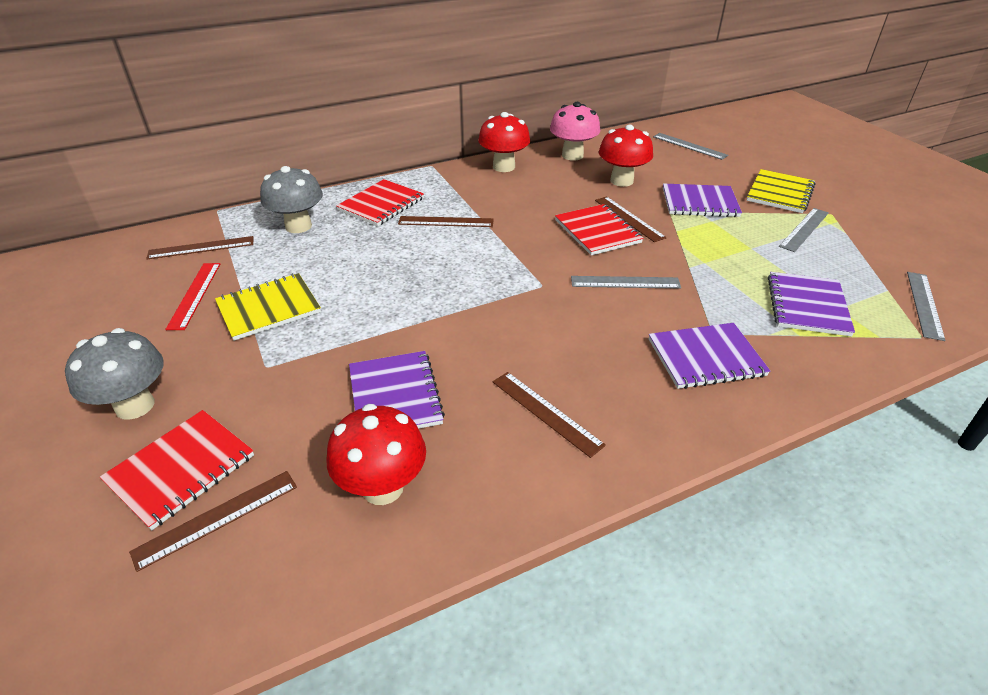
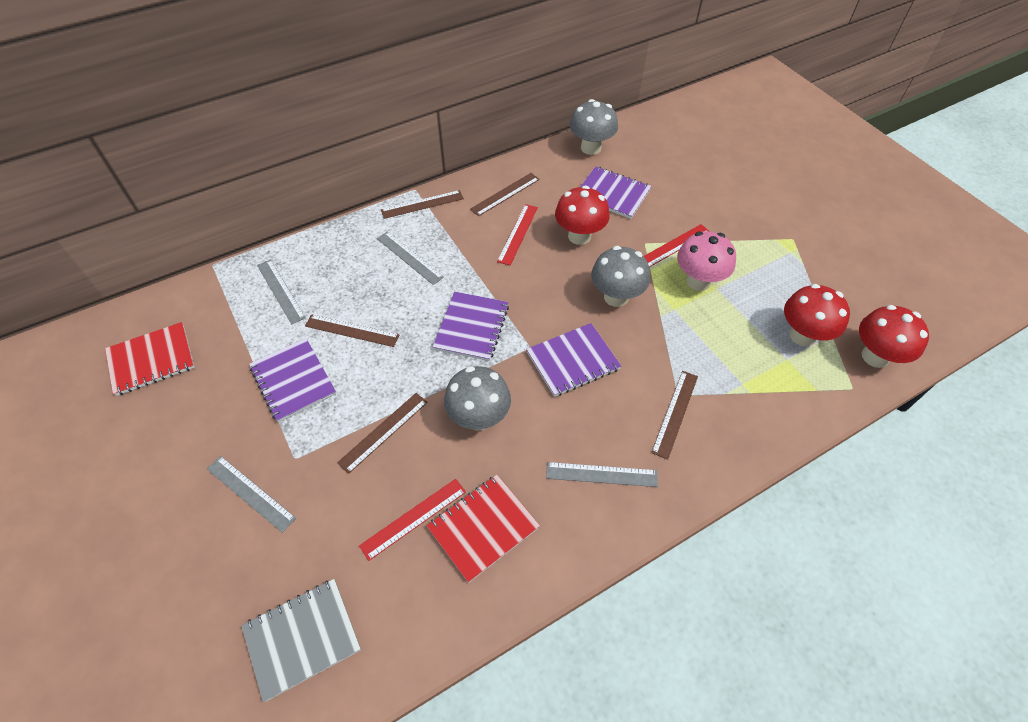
grey mushroom: [65,328,164,420] [260,166,323,233] = 2 -> [444,366,511,430] [570,99,618,155] [591,246,650,307] = 3
grey notebook: none = 0 -> [242,579,361,702] = 1
red notebook: [100,410,254,530] [336,179,424,226] [555,204,644,255] = 3 -> [105,322,195,396] [427,475,540,583] = 2
red ruler: [165,263,220,330] = 1 -> [359,479,466,561] [497,204,538,266] [643,224,709,267] = 3
yellow notebook: [215,273,321,341] [747,169,815,213] = 2 -> none = 0

